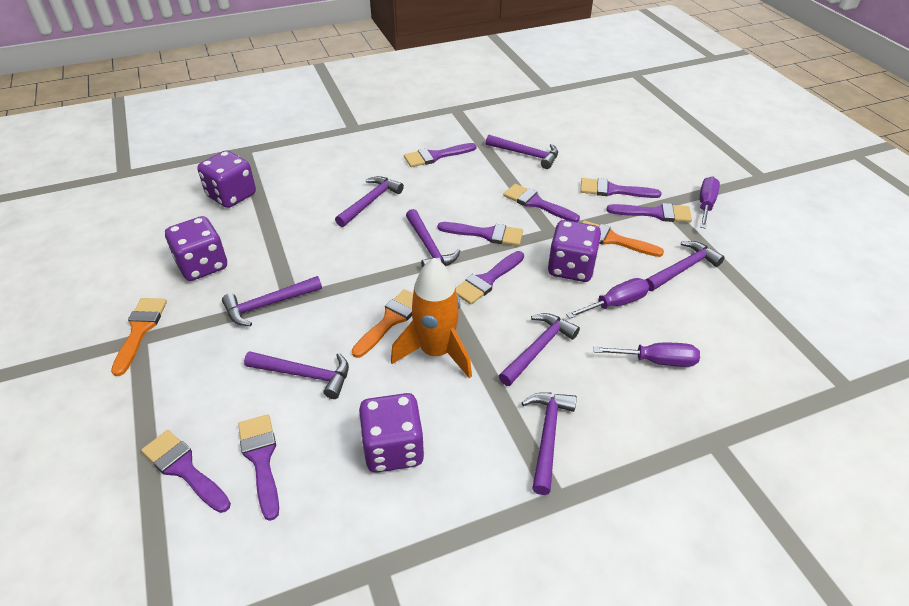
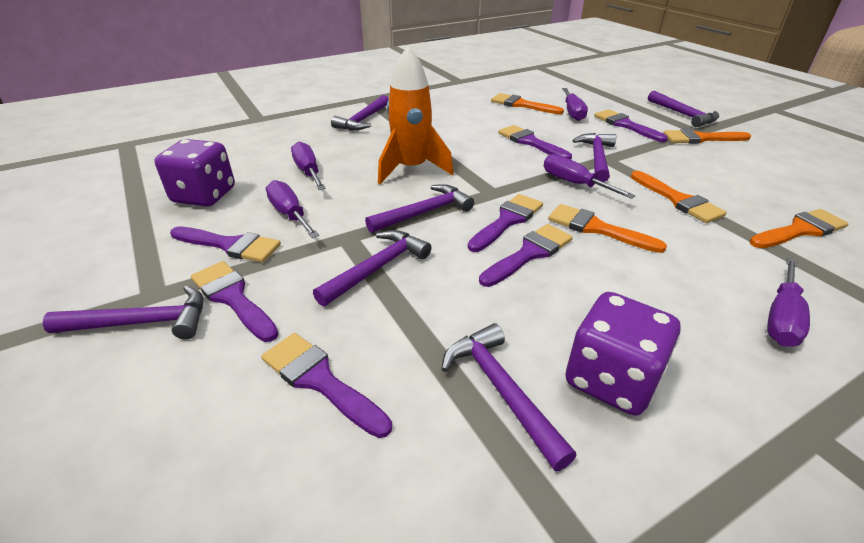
orange brush: [111,298,167,376] [352,289,413,358] [582,220,664,257] = 3 -> [491,93,564,114] [548,204,667,253] [631,171,727,223] [663,129,751,144] [749,209,849,248] = 5
purple brush: [141,430,231,513] [238,414,279,521] [404,143,476,167] [438,222,523,246] [456,251,524,304] [503,184,580,222] [580,178,662,198] [606,203,692,222] = 8 -> [170,226,281,263] [191,261,278,342] [261,333,392,438] [468,194,543,252] [479,224,573,287] [498,125,572,160] [594,109,668,142] = 7
purple dice: [165,216,227,281] [197,151,256,208] [359,393,424,473] [548,220,601,282] = 4 -> [155,139,235,207] [565,292,680,416] = 2
purple hammer: [222,276,322,326] [244,351,349,399] [335,176,404,227] [406,209,460,268] [486,135,558,169] [499,313,580,386] [522,392,577,495] [645,241,724,291] = 8 -> [43,285,203,340] [313,230,431,306] [331,95,389,130] [365,184,474,233] [441,323,577,471] [572,133,616,182] [648,91,719,127] = 7
purple screwdriver: [566,278,650,319] [593,343,700,367] [699,177,720,229] = 3 -> [266,180,319,238] [291,141,325,190] [544,154,636,199] [562,88,588,121] [767,257,810,347] = 5

